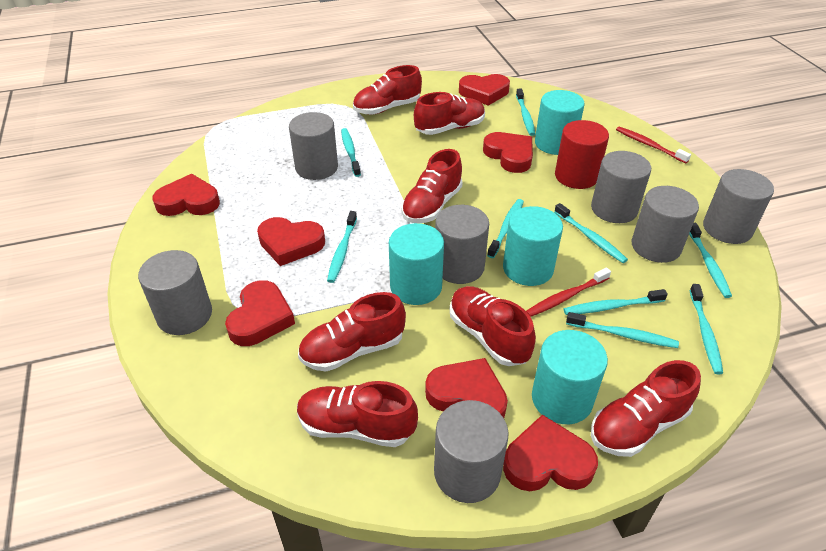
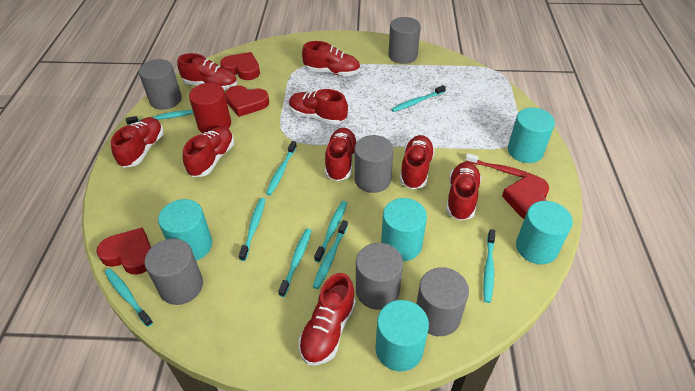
grey cylinder: [138,250,212,335] [289,112,338,180] [434,400,509,503] [435,205,489,284] [591,151,651,223] [632,186,699,263] [703,169,774,244] = 7 -> [139,59,182,110] [144,239,203,305] [354,135,394,193] [356,243,403,310] [389,17,421,64] [416,267,469,336] = 6
red heart: [152,174,220,216] [225,280,295,346] [257,217,325,266] [425,358,508,418] [459,74,510,106] [483,132,533,173] [503,415,598,491] = 7 -> [96,227,151,275] [220,52,260,80] [225,86,269,117] [502,176,549,219] = 4
red shoe: [297,381,418,447] [298,292,406,372] [353,65,422,115] [401,149,463,223] [414,92,485,135] [450,286,536,366] [591,360,701,457] = 7 -> [111,117,164,168] [177,53,237,90] [183,126,234,177] [289,89,348,125] [298,273,356,366] [302,41,360,76] [325,128,358,181] [400,135,435,189] [446,162,482,221] = 9
red toothbrush: [526,268,611,317] [616,126,691,163] = 2 -> [465,153,536,178] = 1
turquoise cylinder: [389,223,444,305] [503,206,563,286] [532,330,608,424] [535,90,585,155] = 4 -> [158,199,212,261] [375,300,429,372] [381,198,427,261] [508,108,555,163] [516,201,573,264] = 5

